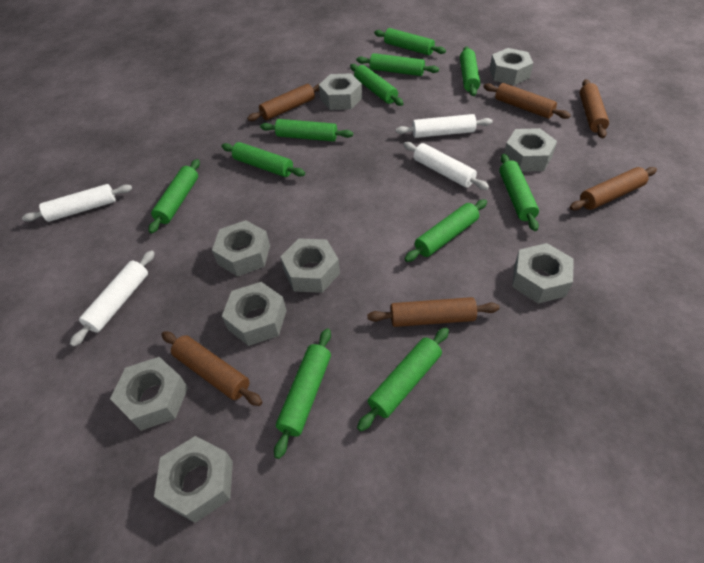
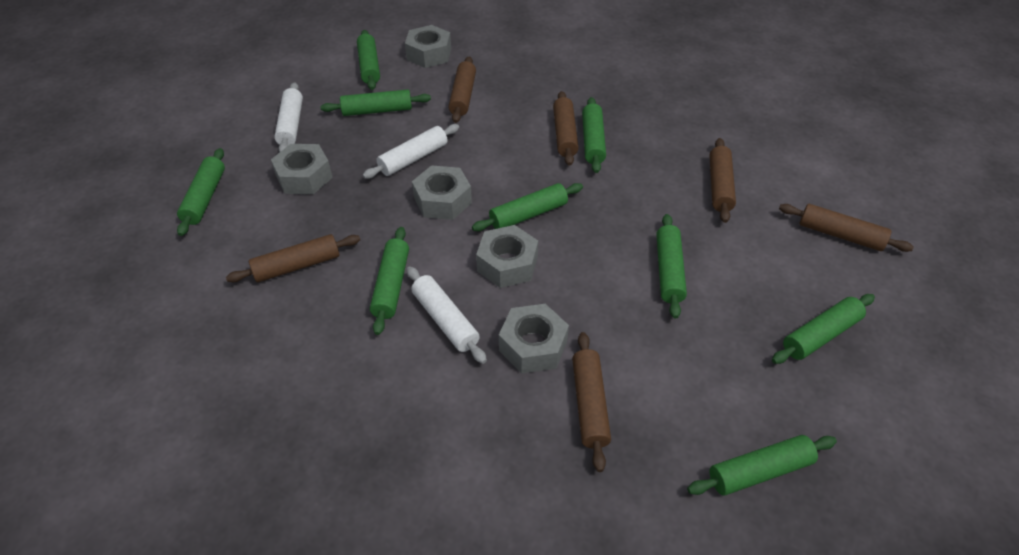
green rolling pin: [149,159,200,233] [222,142,305,177] [260,119,353,142] [274,328,331,459] [350,64,403,106] [356,53,439,76] [357,328,449,431] [374,28,446,55] [405,199,487,262] [460,46,480,96] [499,154,539,231] = 11 -> [177,148,225,236] [320,89,431,116] [357,30,380,90] [370,227,409,335] [472,183,583,231] [582,97,606,173] [656,214,687,319] [687,435,837,496] [772,294,875,364] = 9
grey nut: [110,357,188,431] [154,436,233,523] [212,220,270,277] [222,282,287,346] [281,238,340,293] [319,73,362,110] [490,48,533,85] [504,128,557,172] [512,243,574,304] = 9 -> [271,144,333,194] [405,25,451,68] [412,165,472,220] [476,225,538,288] [499,304,569,374] = 5
white rolling pin: [22,184,132,222] [70,250,155,347] [396,114,493,138] [403,142,489,190] = 4 -> [274,82,303,152] [363,124,459,179] [407,266,487,364] = 3

